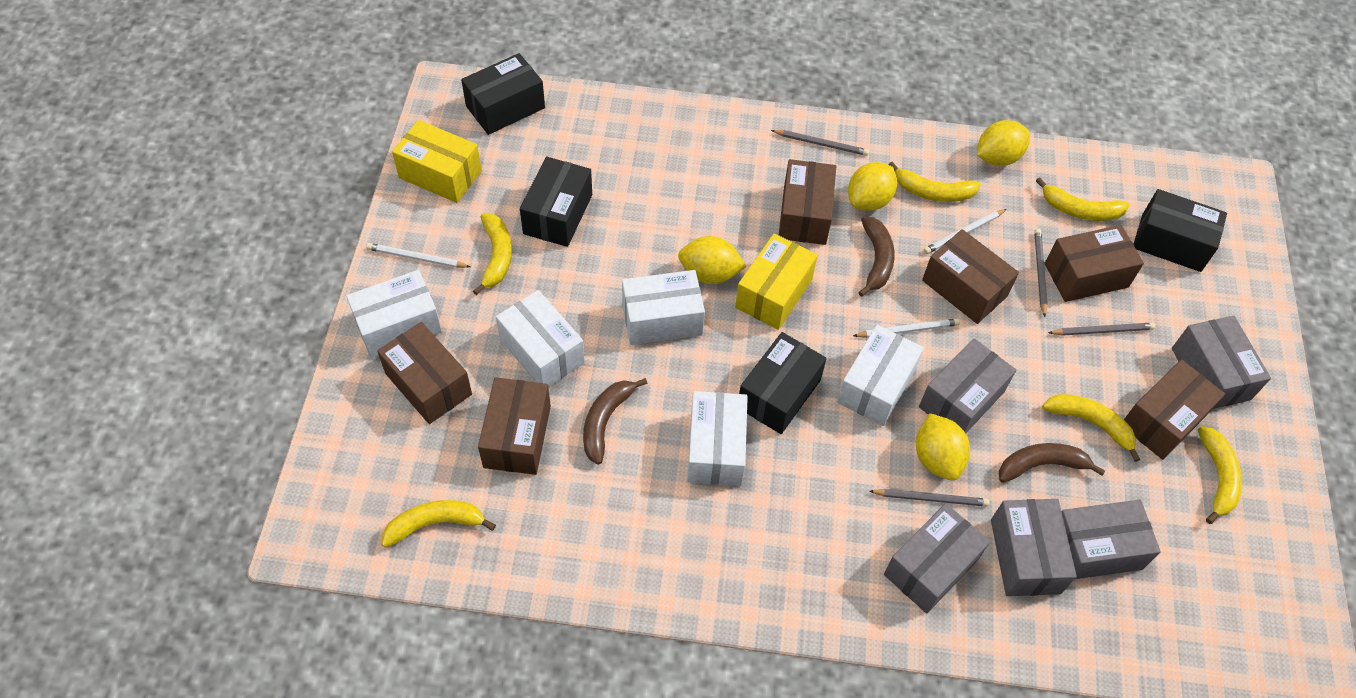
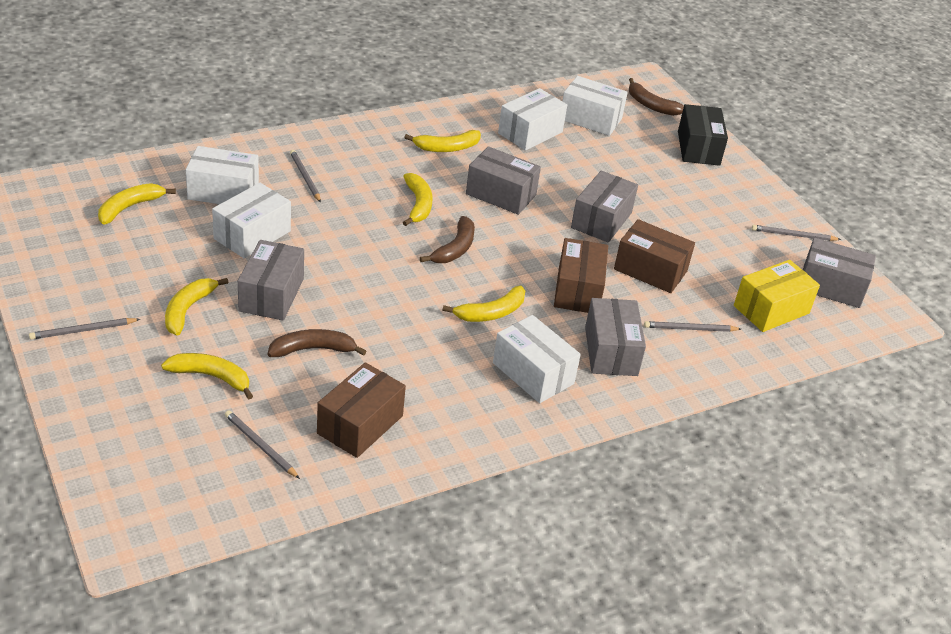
black box: [461,53,545,135] [520,157,592,247] [739,332,827,434] [1134,189,1227,272] = 4 -> [678,104,728,166] = 1
brown box: [377,322,472,424] [478,377,551,475] [779,159,836,245] [922,229,1019,324] [1044,225,1144,302] [1124,360,1225,460] = 6 -> [317,362,406,458] [554,238,608,313] [614,219,695,293] = 3
grey pencil: [771,130,869,156] [869,489,989,507] [1034,229,1048,317] [1048,323,1155,336] = 4 -> [29,318,140,340] [225,410,300,479] [290,150,321,202] [644,321,741,332] [752,225,841,241] = 5
white pencil: [366,243,470,268] [853,318,960,338] [924,209,1007,254] = 3 -> none = 0
yellow box: [392,120,482,203] [735,233,818,330] = 2 -> [734,260,820,332] = 1
yellow lemon: [678,236,747,284] [848,162,897,211] [916,413,970,481] [977,120,1030,166] = 4 -> none = 0

